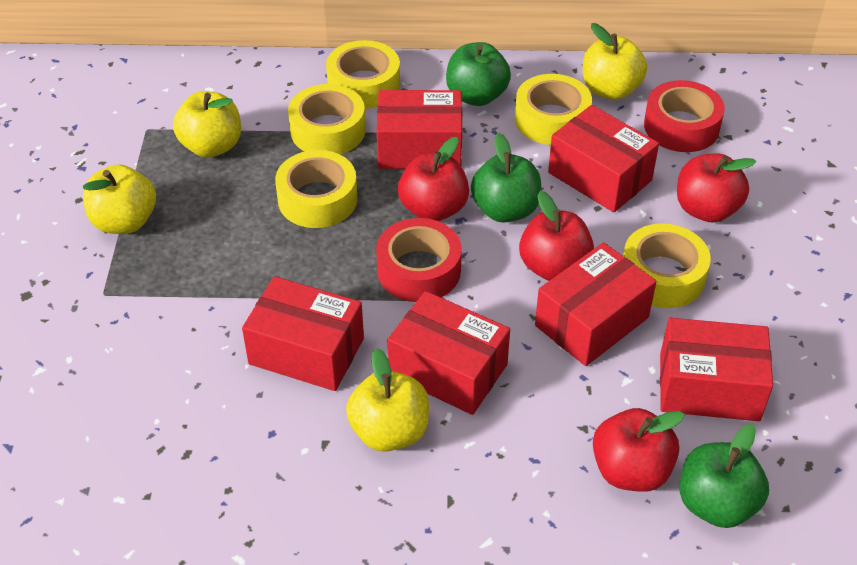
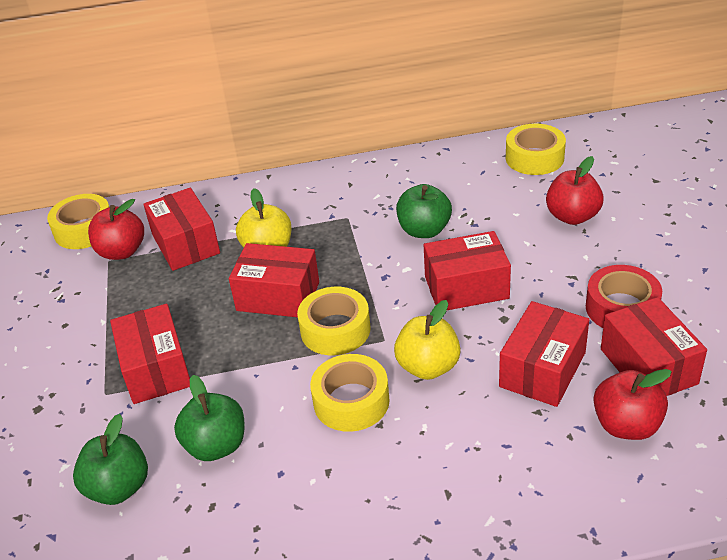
red apple: [398,137,469,221] [519,191,594,281] [593,408,685,492] [677,153,756,223] = 4 -> [88,199,144,260] [546,156,604,225] [593,369,672,440] = 3
red tape: [376,218,462,302] [644,80,725,152] = 2 -> [586,265,662,328] = 1
yellow apple: [83,164,156,234] [173,91,241,158] [346,348,429,452] [583,23,647,100] = 4 -> [236,188,292,248] [394,300,461,380] = 2
yellow tape: [275,150,358,228] [288,84,366,154] [326,40,400,109] [515,74,592,145] [623,223,711,308] = 5 -> [47,194,109,249] [297,287,371,355] [310,354,390,432] [506,124,566,175] = 4

